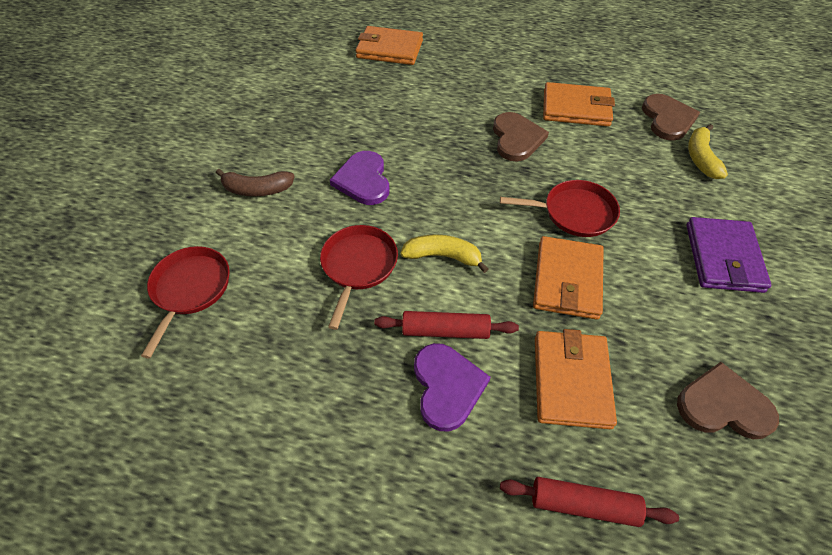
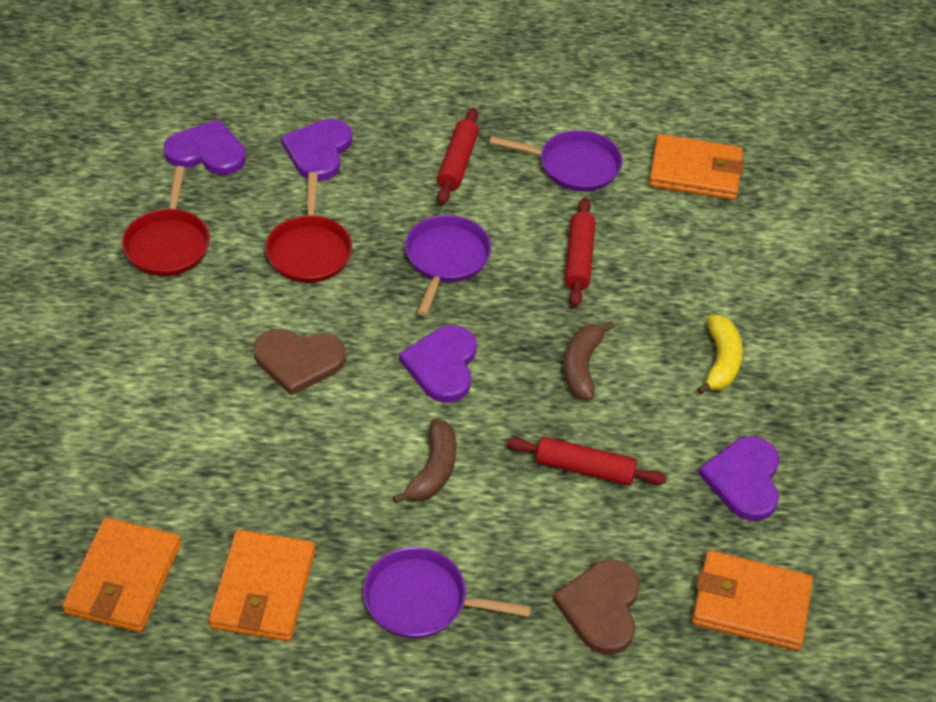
brown banana: [216,169,295,196] = 1 -> [393,419,456,504] [564,321,615,400] = 2
brown heart: [493,112,549,161] [642,94,700,141] [677,362,779,439] = 3 -> [254,329,346,395] [553,560,640,655] = 2
purple heart: [330,151,390,205] [414,343,491,432] = 2 -> [163,119,246,175] [281,119,352,181] [399,325,477,402] [698,436,779,521] = 4
purple pan: none = 0 -> [363,547,531,638] [405,215,491,316] [490,130,623,191] = 3
purple wallet: [686,217,771,293] = 1 -> none = 0
red pan: [141,246,230,358] [320,225,398,330] [500,180,620,237] = 3 -> [122,166,210,276] [265,172,352,283] = 2
red rolling pin: [374,311,519,339] [500,477,679,527] = 2 -> [437,108,479,204] [507,437,667,486] [565,198,595,307] = 3
yellow banana: [401,234,489,273] [688,124,728,179] = 2 -> [697,315,743,395] = 1

